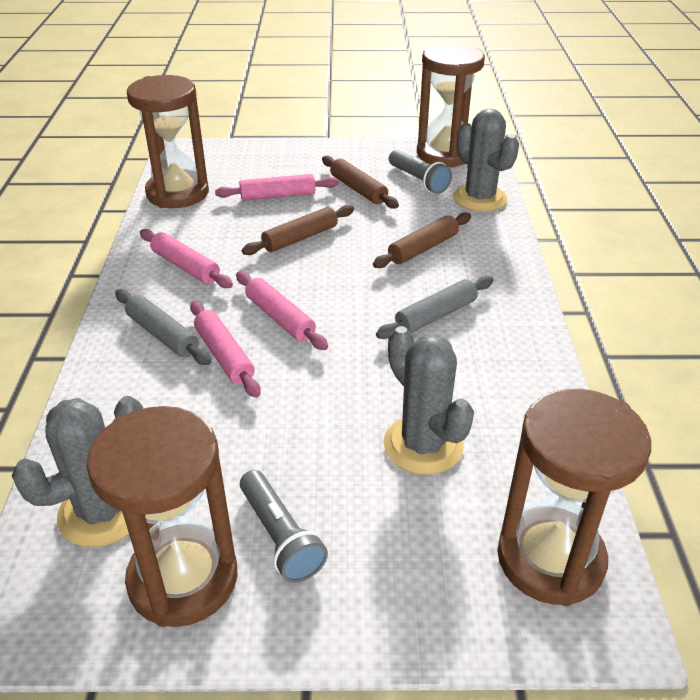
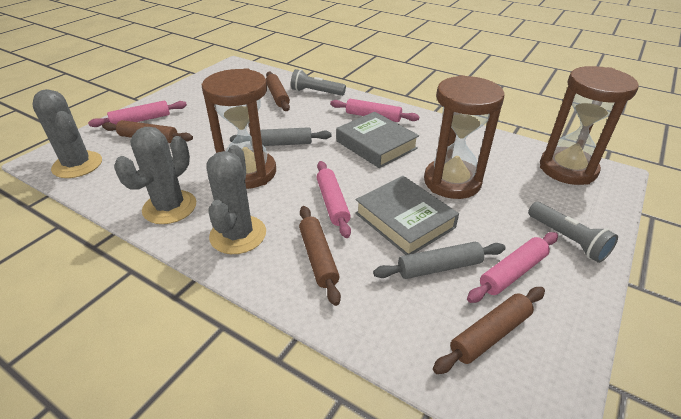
brown hourglass: [87,406,238,627] [127,75,209,208] [417,43,485,168] [497,389,651,606] = 4 -> [201,68,276,189] [424,75,505,199] [540,66,639,185] = 3
brown rolling pin: [242,205,354,255] [322,156,399,209] [373,213,471,268] = 3 -> [102,120,193,143] [266,72,290,111] [299,206,341,306] [433,287,545,374] = 4
grey book: none = 0 -> [336,112,419,168] [355,176,459,255] = 2

